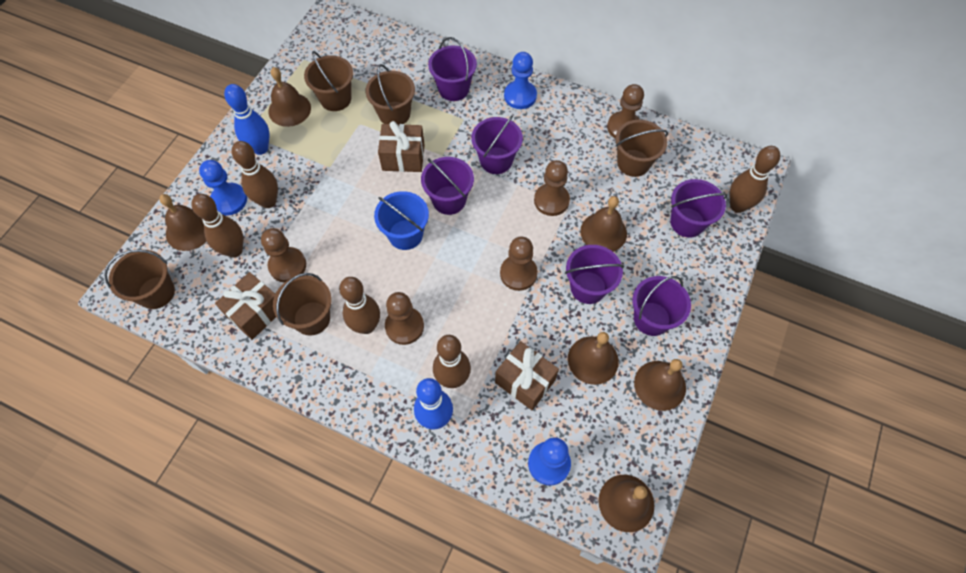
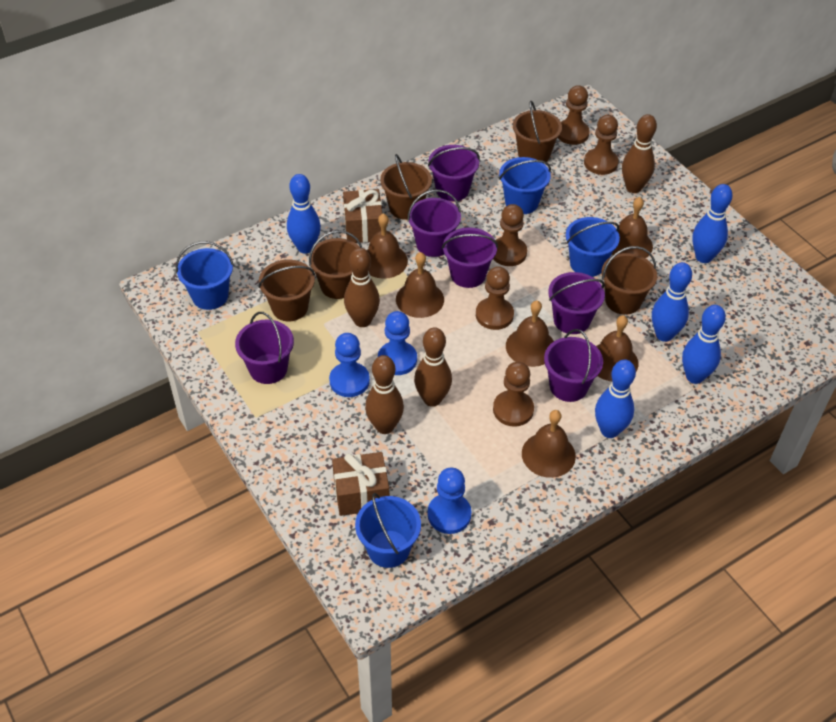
blue bowling pin: [224,84,270,155] [414,378,453,430] = 2 -> [287,174,321,254] [595,360,636,438] [652,262,692,342] [682,305,726,384] [692,184,732,263] = 5
blue bucket: [374,191,429,250] = 1 -> [176,241,234,310] [355,493,421,568] [499,157,551,214] [566,217,620,277] = 4
brown bowling pin: [191,194,243,258] [232,141,278,208] [339,277,380,334] [433,335,471,388] [730,146,780,213] = 5 -> [344,248,380,327] [365,355,404,434] [414,327,452,407] [622,114,657,193] = 4
brown gift: [215,272,276,340] [378,121,425,172] [495,341,559,410] = 3 -> [332,452,389,516] [343,189,382,243] = 2

